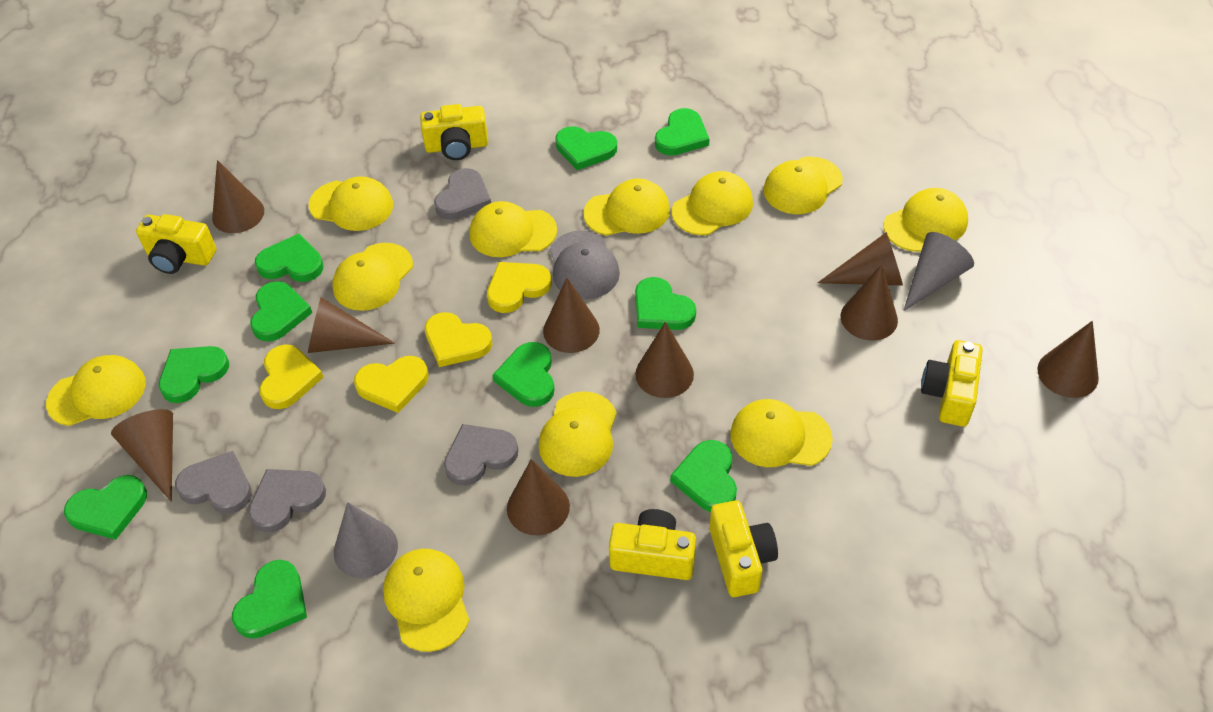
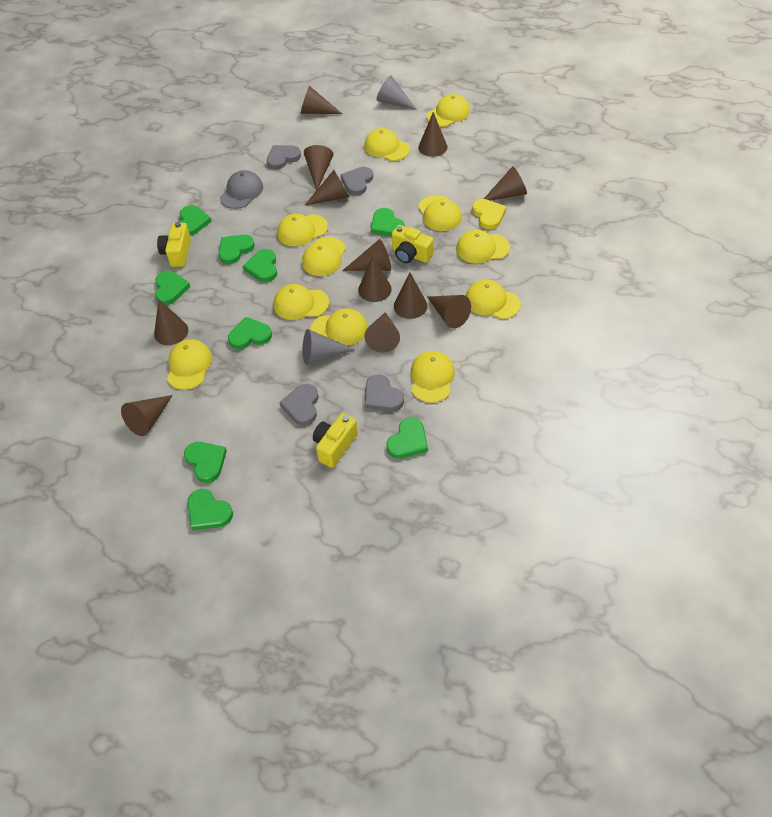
brown cone: [111,409,173,502] [212,160,264,233] [308,297,395,353] [507,459,570,535] [543,278,600,353] [635,322,694,398] [818,232,903,286] [841,264,898,341] [1037,321,1099,398] = 9 -> [121,395,173,436] [154,299,188,345] [301,86,342,114] [304,145,333,191] [304,170,349,206] [342,239,391,271] [358,255,392,302] [364,312,400,352] [394,272,428,319] [418,112,447,157] [427,295,471,328] [484,166,527,201] = 12
green heart: [64,475,147,540] [159,346,229,403] [232,560,307,639] [250,281,312,342] [255,234,324,282] [492,342,555,407] [555,126,617,170] [635,277,696,330] [655,108,709,156] [670,440,737,512] = 10 -> [155,271,190,305] [180,205,212,236] [184,442,227,483] [187,489,233,530] [219,235,255,264] [228,317,272,349] [243,249,277,282] [371,208,405,237] [386,418,428,459] = 9
yellow camera: [136,214,216,274] [420,104,488,160] [609,509,696,580] [710,500,778,597] [921,340,983,427] = 5 -> [157,222,191,267] [313,413,358,468] [392,225,434,263] = 3
yellow heart: [259,344,324,409] [354,356,428,413] [425,312,493,367] [487,262,551,313] = 4 -> [472,199,506,229] = 1

